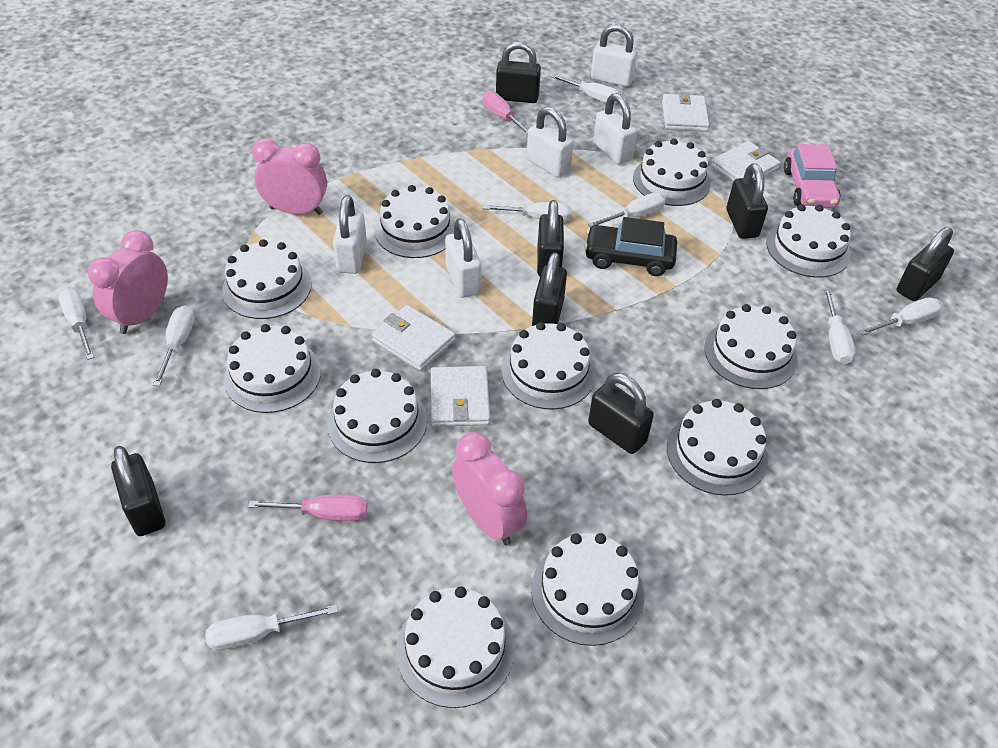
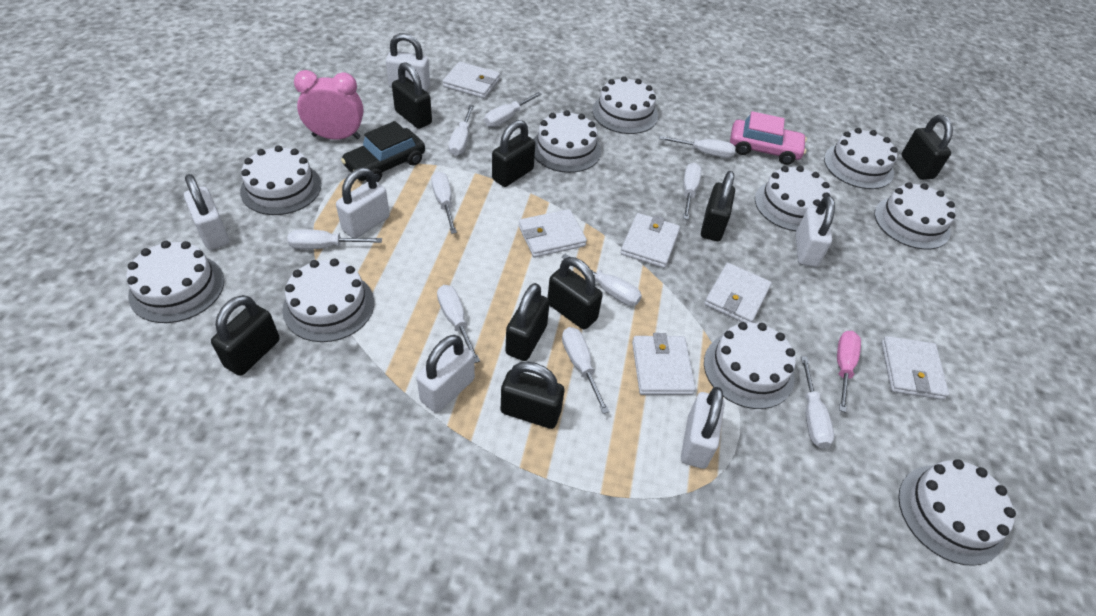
black padlock: [111,446,165,536] [496,41,541,103] [532,252,567,326] [537,200,564,276] [588,373,654,454] [727,163,768,239] [897,227,954,301] = 7 -> [211,295,280,376] [392,62,432,129] [492,120,535,187] [501,362,564,429] [505,283,550,361] [548,257,603,330] [701,171,735,241] [901,115,953,180] = 8
pink clock: [88,230,168,334] [252,138,327,215] [452,432,527,546] = 3 -> [294,70,364,140] = 1
pink screwdriver: [248,495,367,521] [483,91,528,135] = 2 -> [837,331,861,413] = 1
white cake: [222,239,312,319] [224,324,321,413] [327,369,427,463] [375,185,455,258] [396,586,515,708] [502,322,596,410] [531,533,644,646] [633,138,711,206] [667,399,768,496] [705,304,798,389] [766,204,851,278] = 11 -> [126,241,224,323] [240,145,321,215] [282,259,374,342] [533,110,601,173] [592,76,658,134] [704,322,796,409] [755,166,831,231] [824,128,898,189] [874,182,955,250] [898,459,1016,566] = 10
white padlock: [333,195,367,274] [445,218,482,298] [527,107,574,178] [591,24,637,87] [593,93,637,165] = 5 -> [184,174,229,250] [336,168,390,238] [386,33,430,91] [416,335,475,413] [681,387,725,469] [796,196,835,267] = 6
white screwdriver: [58,288,94,360] [153,305,195,386] [205,604,338,650] [482,202,572,221] [549,74,621,104] [588,193,666,227] [824,288,855,364] [859,298,942,335] = 8 -> [287,229,382,249] [431,172,457,234] [437,285,480,363] [449,105,474,156] [484,92,542,127] [562,254,642,306] [562,327,609,414] [659,136,736,158] [683,163,702,220] [801,356,834,448] = 10
white wallet: [372,305,455,371] [431,366,490,427] [662,92,709,132] [711,141,781,182] = 4 -> [443,62,500,99] [518,209,587,258] [620,213,680,268] [632,333,696,395] [704,263,772,323] [881,336,949,400] = 6

